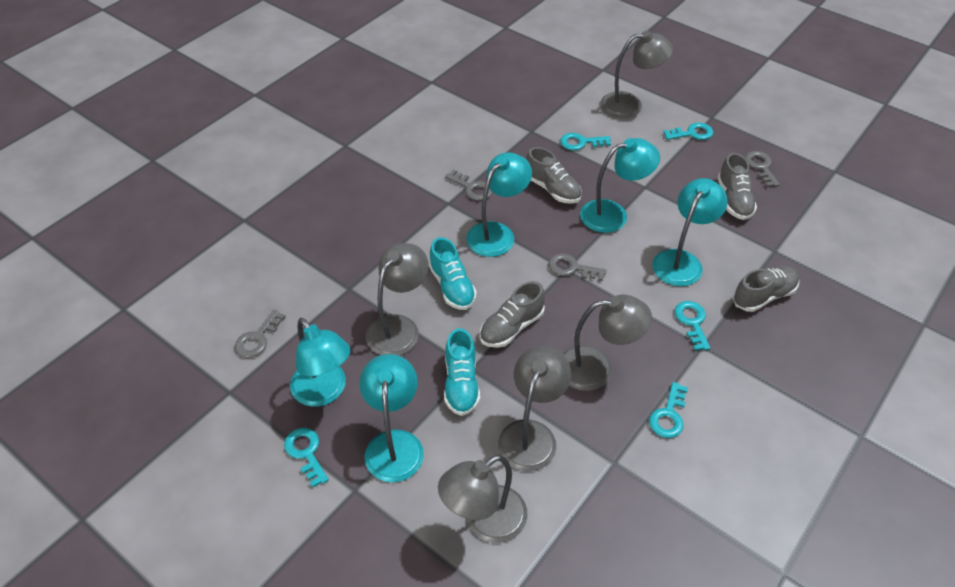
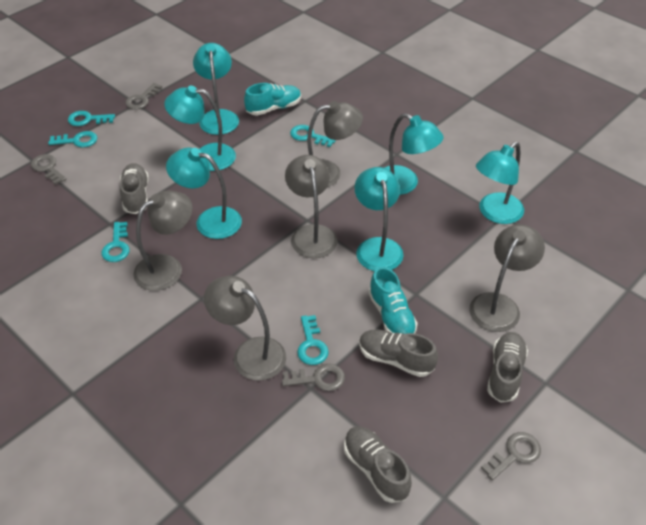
turquoise lamp: [290,318,351,407] [359,354,424,482] [466,152,532,257] [580,138,660,233] [653,178,728,286] = 5 -> [164,86,236,171] [166,147,242,239] [193,43,239,135] [355,167,403,271] [384,113,444,195] [476,142,524,224] = 6

